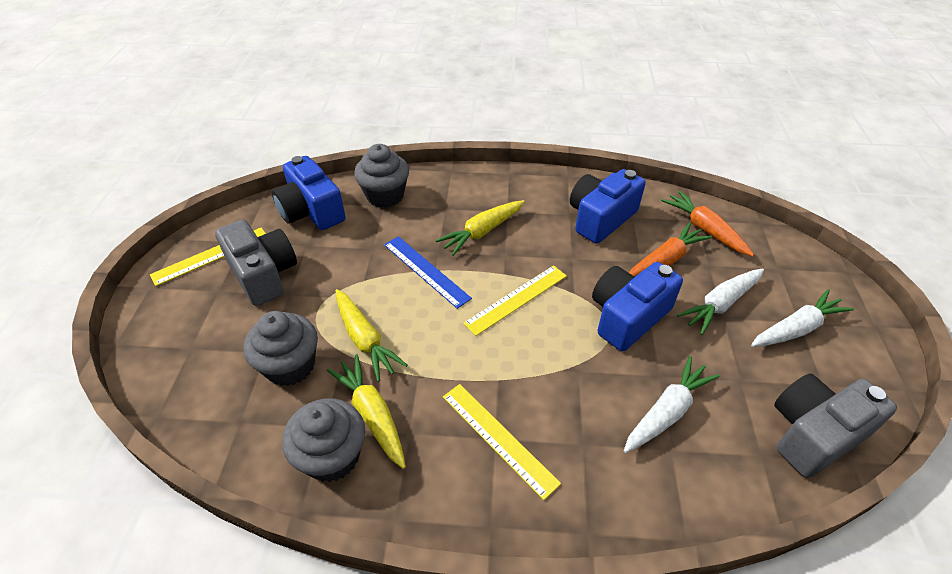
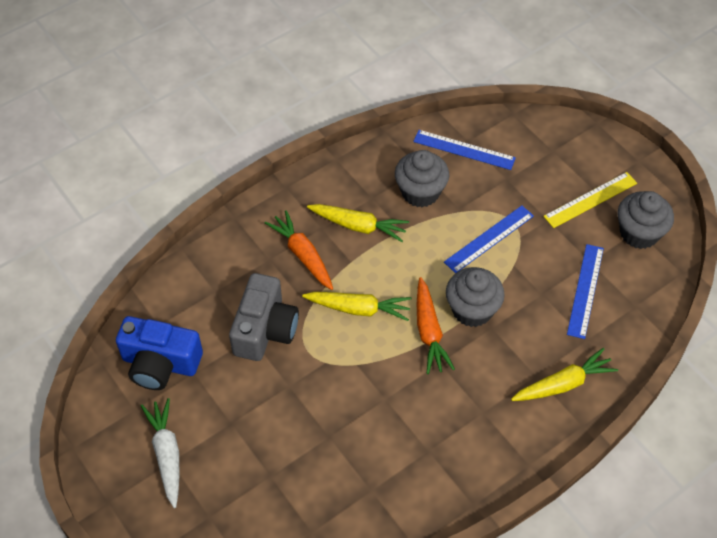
blue camera: [272,156,346,230] [570,169,646,244] [592,262,683,351] = 3 -> [116,316,203,390] = 1
blue ruler: [384,236,472,309] = 1 -> [413,130,516,170] [444,206,534,273] [567,244,604,339] = 3
grey camera: [215,219,297,306] [774,374,897,478] = 2 -> [229,273,299,361] = 1
white carrot: [624,356,720,453] [677,268,764,335] [751,289,854,347] = 3 -> [141,398,180,508] = 1
yellow ruler: [150,228,266,286] [443,384,561,500] [463,265,567,336] = 3 -> [543,172,637,228] = 1

